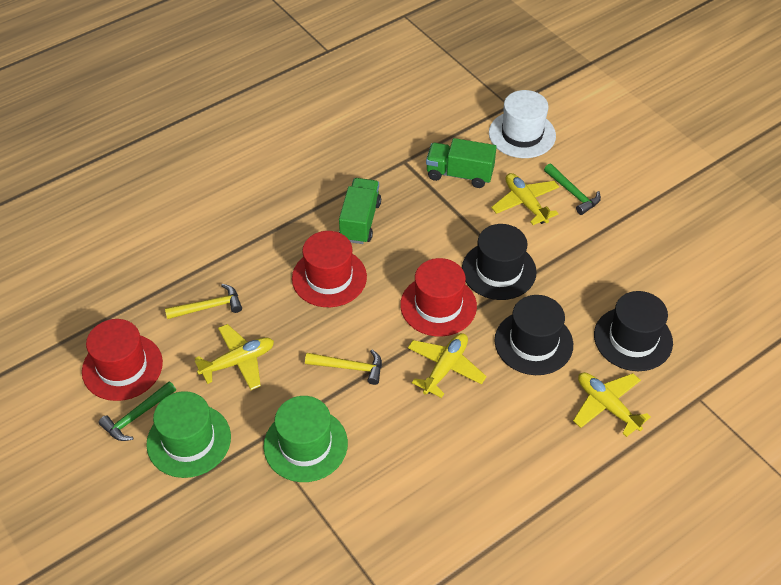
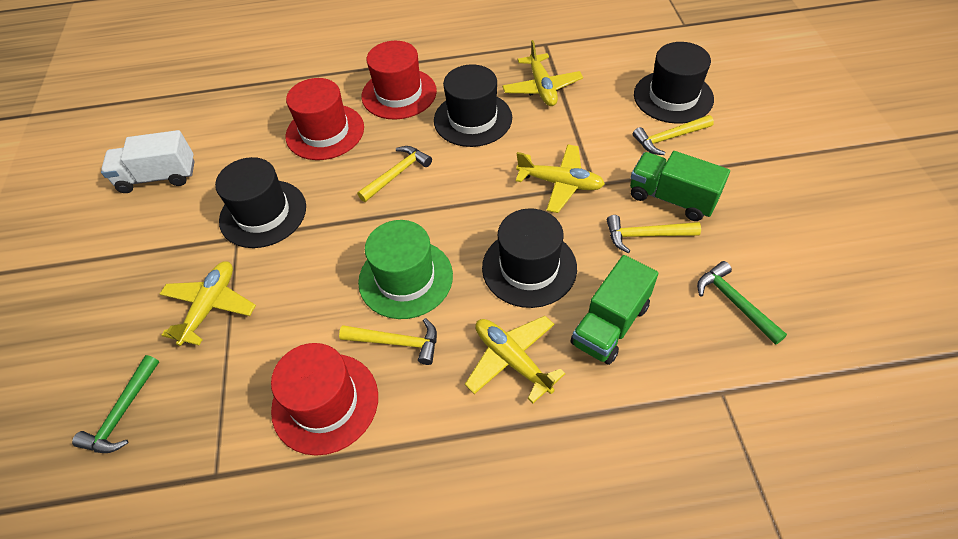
black hat: [462,224,537,300] [495,295,573,375] [594,291,673,371] = 3 -> [215,157,306,248] [434,64,512,147] [482,208,577,308] [634,42,714,124] = 4
green hat: [146,391,231,478] [263,396,348,482] = 2 -> [358,220,453,319] = 1
white hat: [489,90,556,158] = 1 -> none = 0
white truck: none = 0 -> [101,130,195,193] = 1
yellow hammer: [165,284,242,319] [305,349,382,385] = 2 -> [339,318,437,365] [357,146,432,202] [607,215,701,253] [633,115,714,155] = 4

